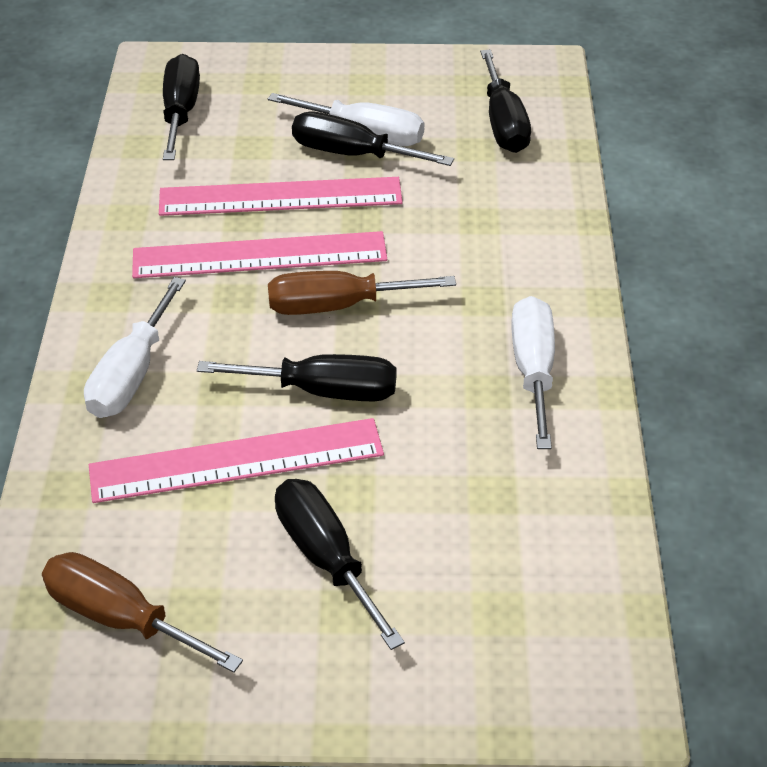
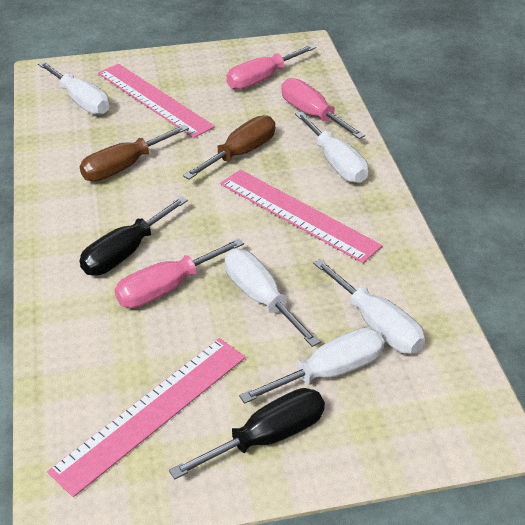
black screwdriver: [163,54,200,160] [197,354,397,402] [275,479,405,650] [292,112,454,166] [480,50,531,153] = 5 -> [79,196,188,275] [169,388,325,480] = 2
pink screwdriver: none = 0 -> [115,238,244,308] [226,44,316,90] [282,78,365,139] = 3
white screwdriver: [84,277,186,418] [268,93,425,146] [511,296,555,449] = 3 -> [38,61,110,115] [225,249,321,347] [239,328,385,404] [295,111,368,183] [313,259,425,354] = 5

